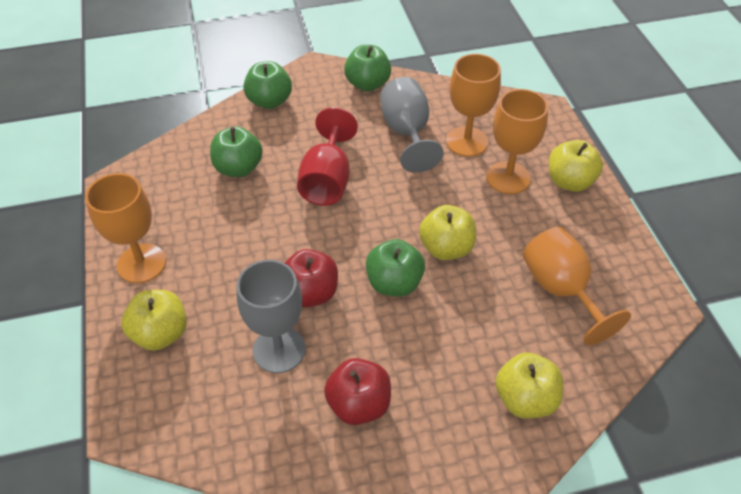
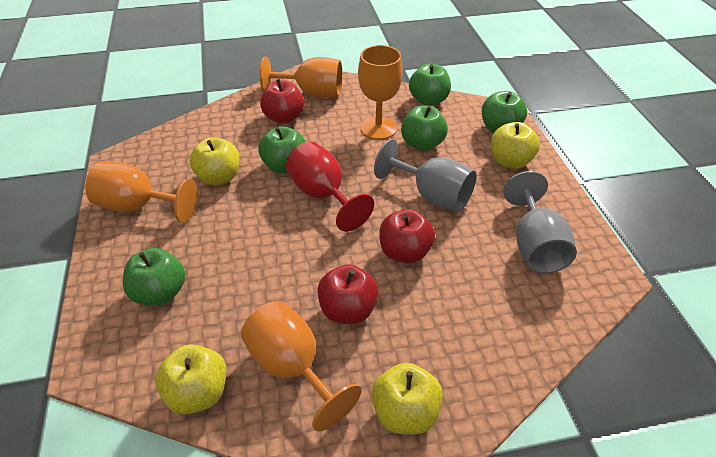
green apple: [210,126,263,177] [244,61,292,109] [344,45,391,92] [366,239,425,296] = 4 -> [123,248,185,306] [258,126,306,174] [401,106,448,151] [409,64,451,106] [482,91,527,133] = 5
red apple: [285,249,338,307] [324,358,391,425] = 2 -> [260,79,304,124] [317,264,379,324] [379,209,435,263] = 3

